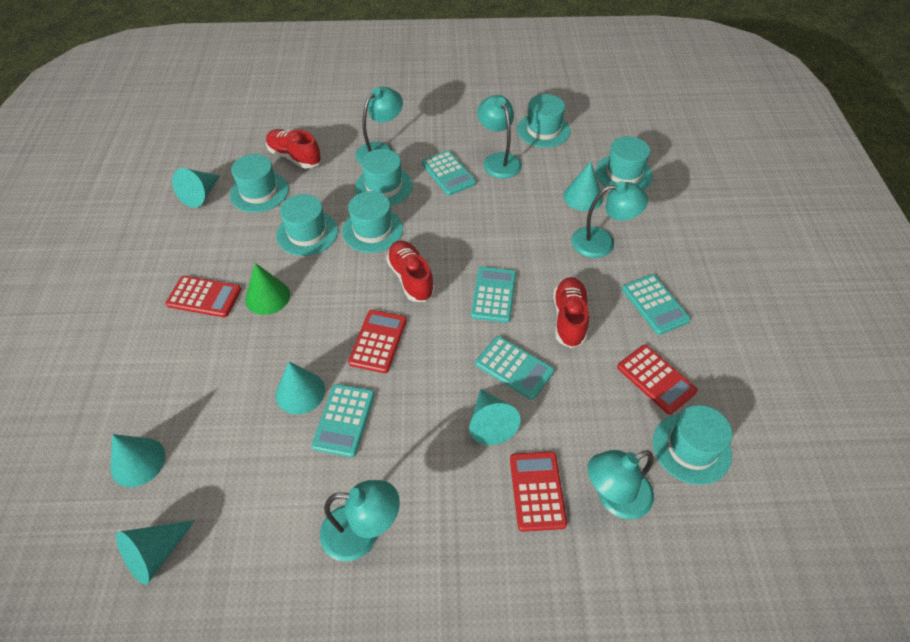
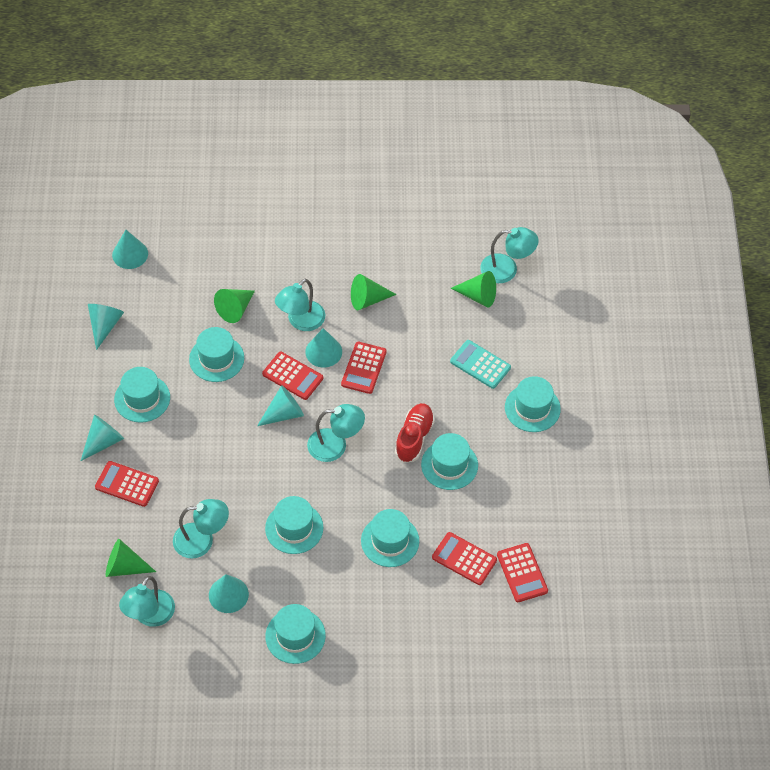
green cone: [245,263,290,315] = 1 -> [106,539,156,577] [214,289,255,323] [351,274,397,310] [451,271,496,307] = 4
red calculator: [165,276,241,318] [348,310,407,373] [510,451,567,532] [617,345,698,415] = 4 -> [95,461,159,507] [262,352,323,400] [341,342,387,394] [432,532,497,585] [497,543,548,602] = 5
red shoe: [266,129,322,168] [386,240,435,302] [553,277,589,348] = 3 -> [395,403,435,463] = 1
turquoise calculator: [312,384,375,458] [422,151,476,196] [471,267,516,323] [475,336,554,400] [622,274,691,335] = 5 -> [450,340,511,389] = 1

